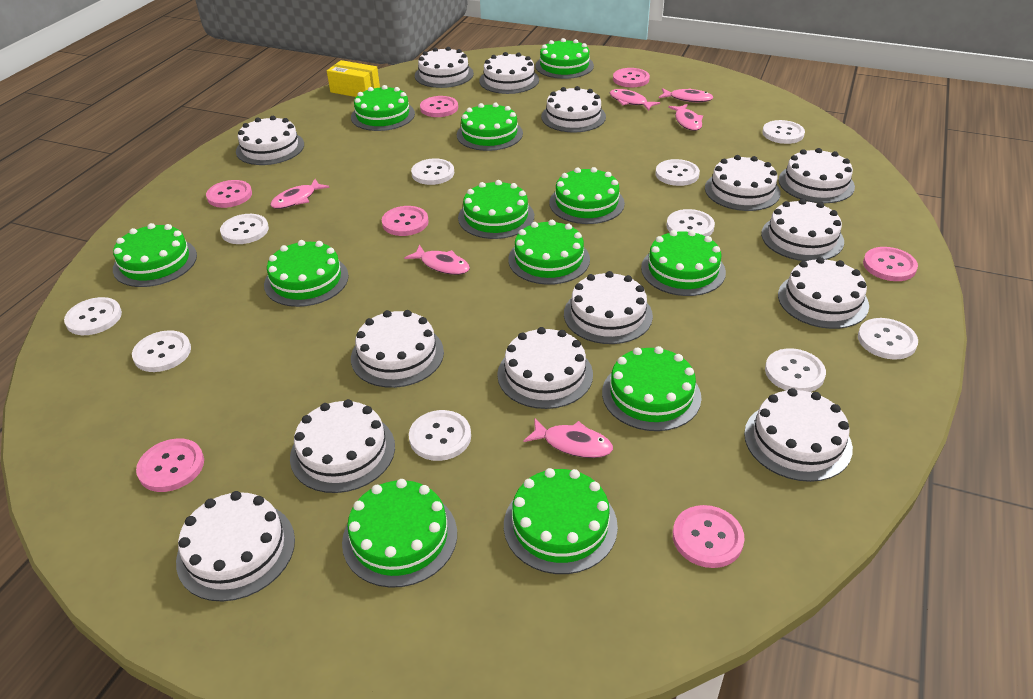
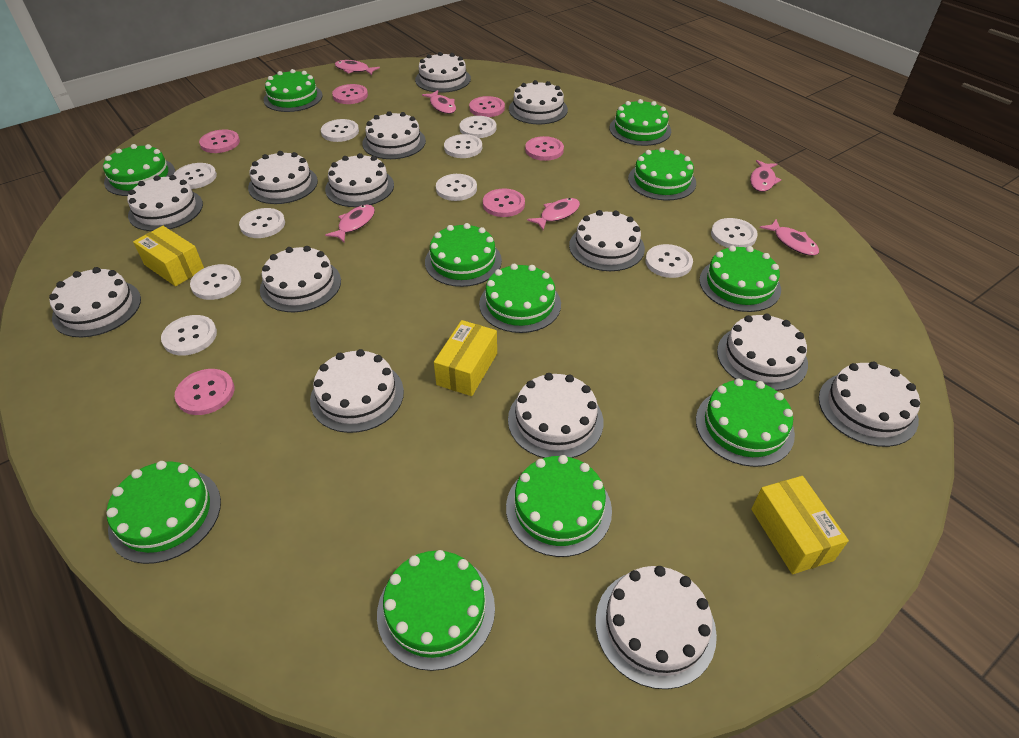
green cake: [113,223,197,287] [264,240,349,307] [342,479,457,588] [351,85,415,131] [457,103,523,151] [458,180,534,239] [504,468,618,574] [508,220,590,285] [535,38,594,79] [549,167,625,224] [602,346,701,431] [641,230,726,296] = 12 -> [103,144,175,196] [106,461,221,564] [264,69,323,112] [377,550,495,671] [425,223,502,287] [479,264,561,333] [506,455,612,557] [609,99,671,146] [628,147,696,201] [696,378,795,467] [699,245,781,312] = 11
pink button: [136,438,204,492] [206,180,252,208] [382,206,429,236] [420,96,458,117] [613,68,650,87] [673,505,745,568] [863,247,918,281] = 7 -> [175,369,234,415] [199,129,240,153] [332,84,368,104] [469,96,505,117] [483,188,525,217] [525,136,564,161] = 6
yellow box: [327,60,380,97] = 1 -> [133,226,204,286] [434,320,497,396] [751,476,849,574] = 3

